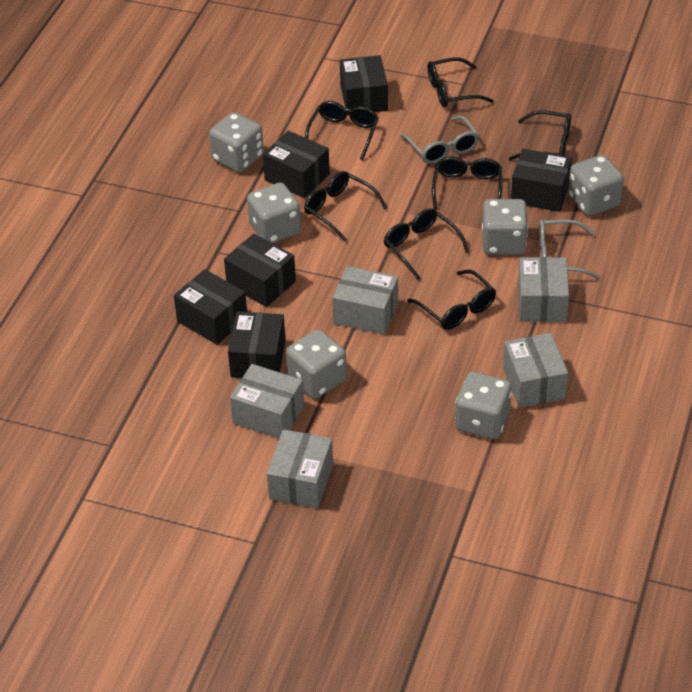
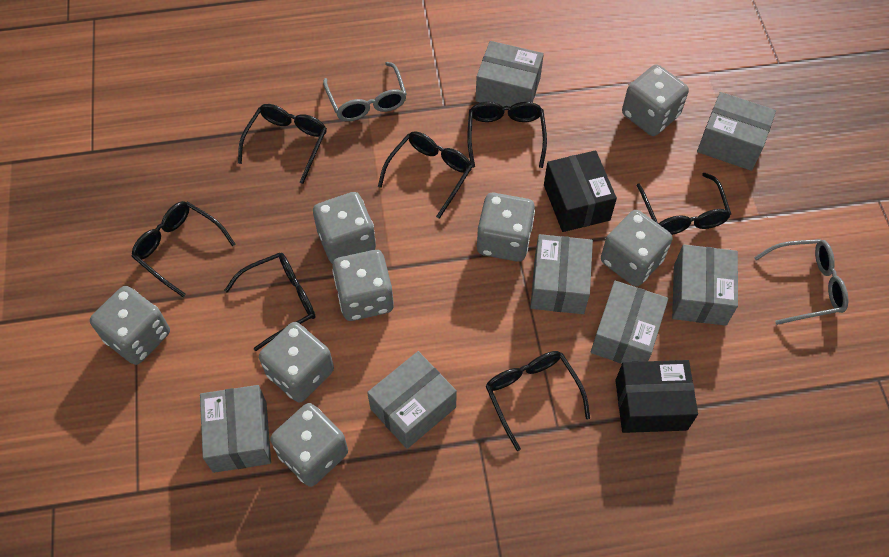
black box: [174,269,247,345] [224,234,296,307] [228,311,286,378] [263,131,330,198] [340,55,388,115] [511,149,572,212] = 6 -> [544,150,617,232] [615,360,698,433] = 2
grey box: [230,364,304,439] [267,429,333,508] [332,266,398,335] [503,333,568,408] [518,257,569,322] = 5 -> [200,385,271,473] [367,351,457,449] [475,41,544,107] [530,234,593,314] [591,281,668,364] [672,244,738,326] [697,92,776,171] = 7
grey dice: [209,112,264,172] [247,183,301,243] [286,329,347,399] [455,372,512,440] [482,199,528,255] [568,155,624,216] = 6 -> [90,286,170,365] [259,322,334,403] [270,403,348,487] [313,192,376,264] [332,250,394,321] [477,193,535,262] [601,210,673,287] [622,64,689,136] = 8

